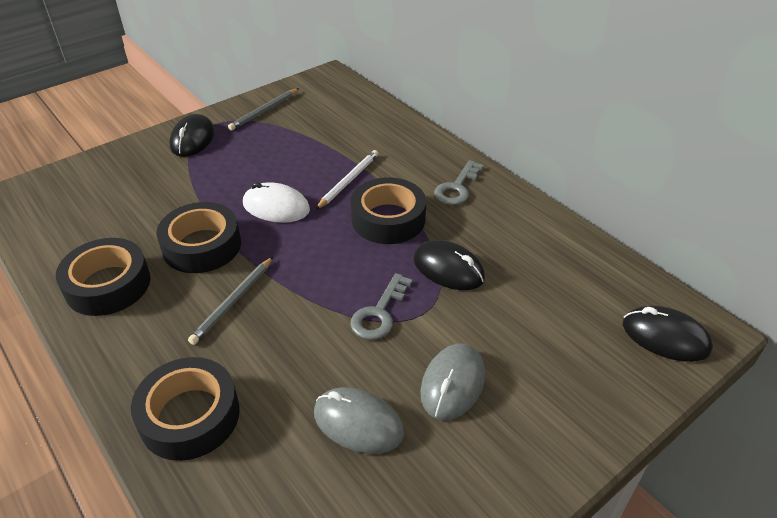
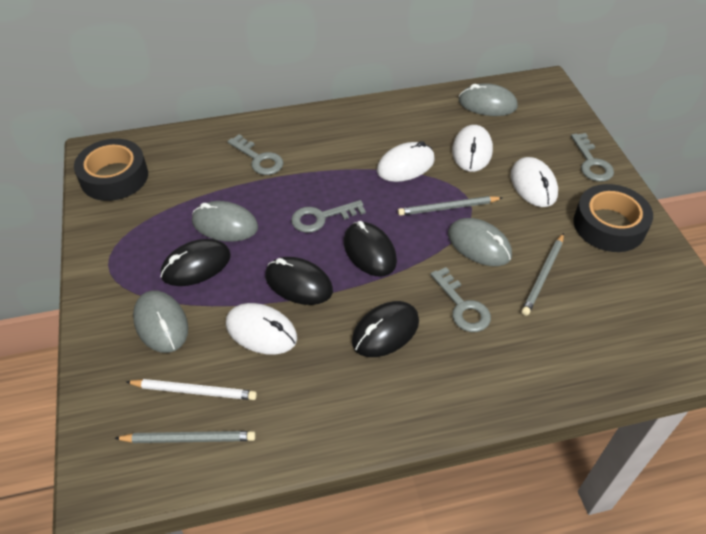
black mouse: [169,114,215,157] [413,240,485,290] [623,306,713,362] = 3 -> [160,239,231,286] [265,257,333,305] [344,221,397,277] [352,301,419,357] = 4
black tape: [56,238,151,316] [131,357,240,461] [156,202,241,273] [351,178,426,244] = 4 -> [74,139,148,201] [573,184,653,252] = 2
grey key: [350,273,412,340] [434,160,484,205] = 2 -> [227,134,284,175] [291,200,366,233] [430,267,491,332] [571,133,614,182] = 4
grey mouse: [314,387,404,454] [420,343,485,420] = 2 -> [133,290,188,353] [192,201,258,242] [448,218,512,266] [459,83,518,116] = 4
grey pencil: [188,257,273,345] [228,88,299,131] = 2 -> [114,431,256,443] [398,196,502,216] [521,233,564,316] = 3
white mouse: [243,182,310,223] = 1 -> [226,303,297,355] [377,141,435,182] [452,125,493,172] [511,157,558,207] = 4

